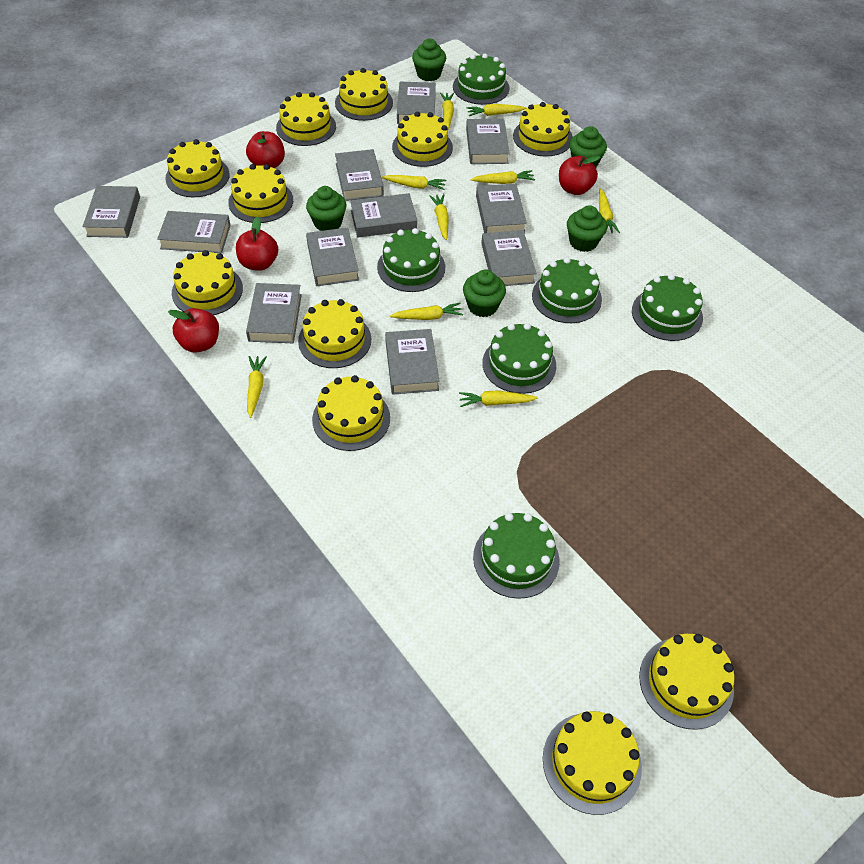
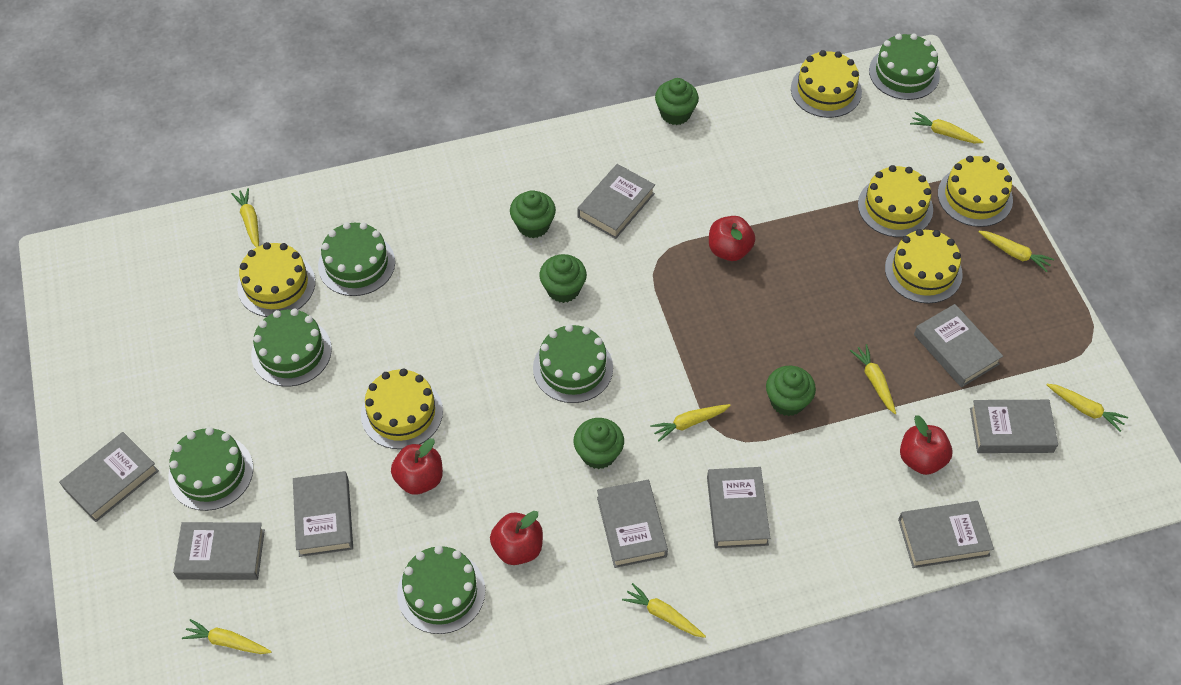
grey book: [83,186,140,238] [157,211,230,253] [246,283,302,343] [306,227,359,286] [335,149,384,201] [350,193,417,238] [385,329,440,395] [397,82,436,124] [466,119,510,164] [476,184,527,234] [481,230,537,286] = 11 -> [59,432,159,522] [173,522,265,580] [293,471,353,557] [577,164,655,239] [597,480,668,568] [707,467,770,548] [898,501,994,568] [914,304,1003,387] [970,400,1058,453] = 9
yellow cake: [165,139,230,197] [172,250,243,315] [228,164,293,223] [276,92,336,146] [298,299,371,368] [312,375,390,451] [335,68,393,121] [392,112,453,167] [513,102,573,157] [543,711,642,815] [639,634,734,730] = 11 -> [237,242,315,317] [361,368,443,449] [791,50,862,118] [858,165,933,237] [885,229,963,304] [938,156,1013,227] = 6
yellow carrot: [247,356,267,418] [382,175,446,190] [390,303,463,320] [429,194,449,240] [440,93,454,129] [459,391,538,407] [467,104,527,116] [471,170,535,184] [599,189,620,234] = 9 -> [182,619,272,654] [231,188,259,247] [622,583,706,638] [650,404,731,442] [850,344,896,414] [910,112,983,143] [979,231,1054,272] [1047,384,1128,432] = 8

